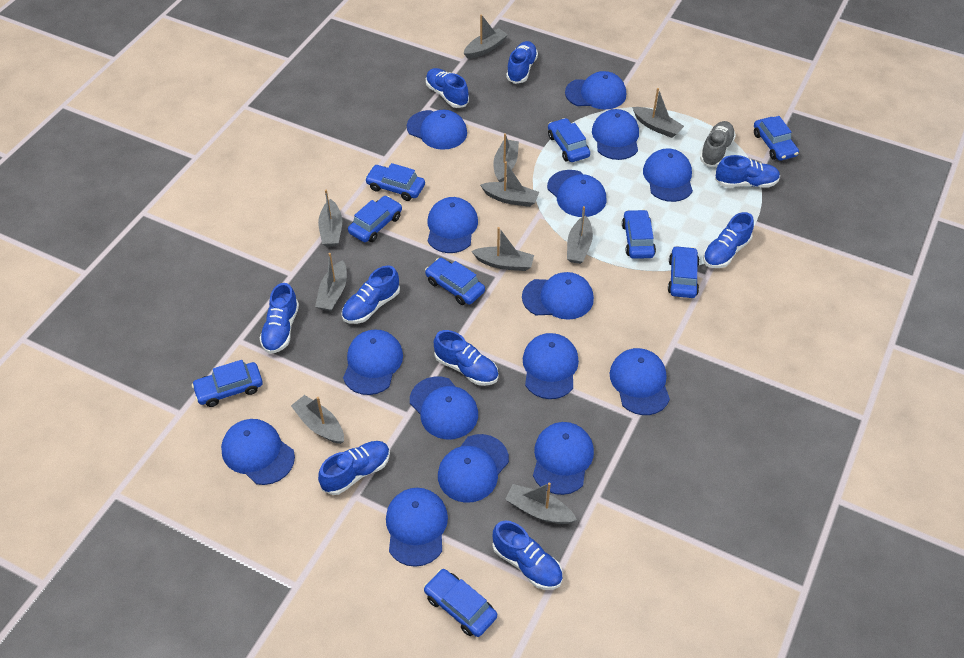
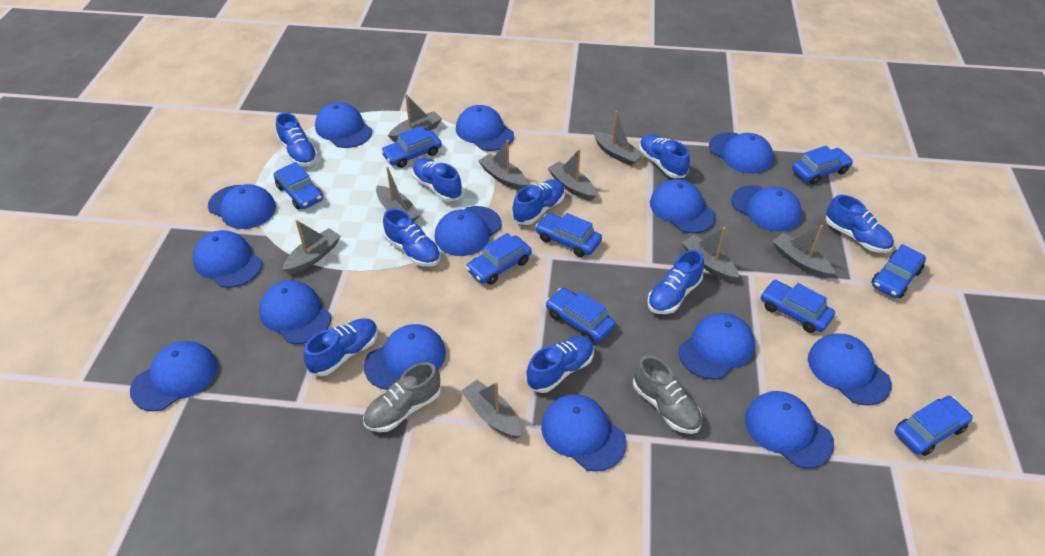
grey boat: [291,395,344,444] [315,253,347,311] [318,189,342,247] [463,14,508,59] [471,227,534,271] [480,161,539,207] [493,133,519,182] [505,483,577,524] [567,206,593,264] [632,88,684,138] = 10 -> [282,220,340,274] [376,167,421,222] [388,94,442,142] [461,380,521,439] [479,140,528,190] [548,149,597,201] [593,111,644,166] [682,227,739,282] [773,225,835,278] = 9
grey shoe: [700,121,736,167] = 1 -> [363,362,441,432] [633,356,702,434] = 2

